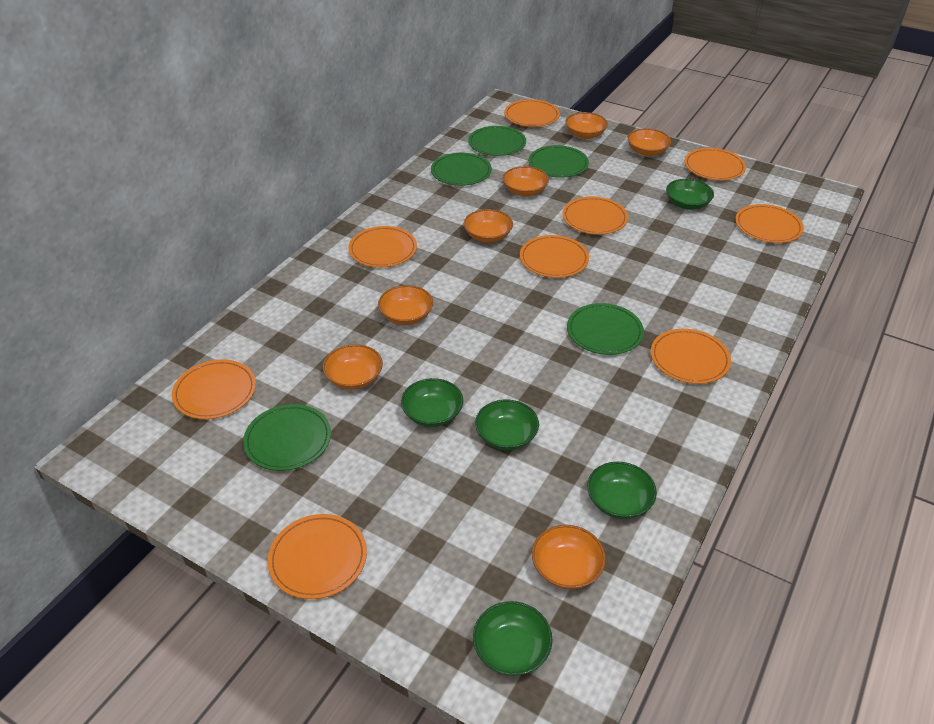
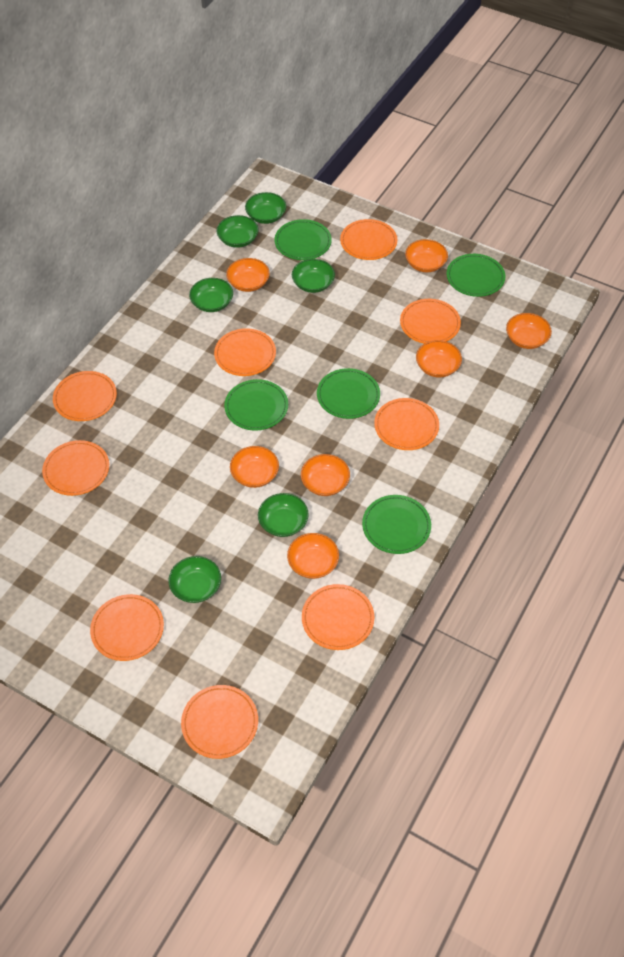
green bowl: [401,378,463,427] [473,601,553,676] [475,400,539,450] [587,462,657,519] [666,179,714,210] = 5 -> [168,556,221,603] [189,278,233,312] [217,215,258,248] [245,192,286,224] [258,493,309,537] [292,259,335,293] = 6

